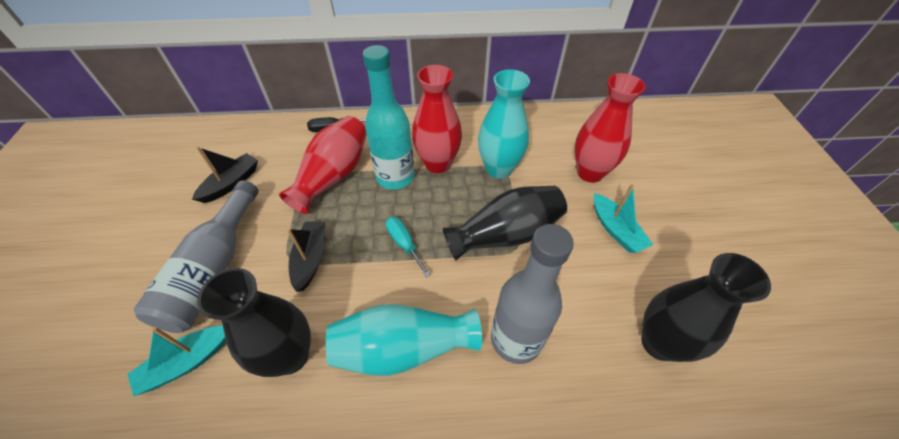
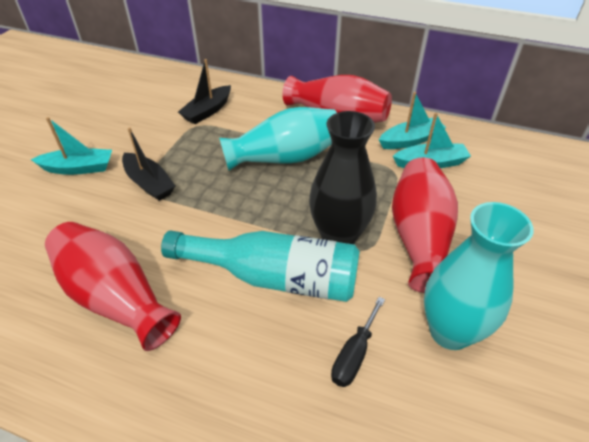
black vase: [197,268,311,377] [443,186,567,260] [641,253,771,362] = 3 -> [309,111,377,244] = 1
grey bottle: [134,180,259,333] [491,224,574,364] = 2 -> none = 0
turquoise boat: [128,326,226,396] [594,184,653,253] = 2 -> [31,117,112,175] [379,92,446,149] [393,113,471,168] = 3
turquoise screwdriver: [386,217,431,277] = 1 -> none = 0

